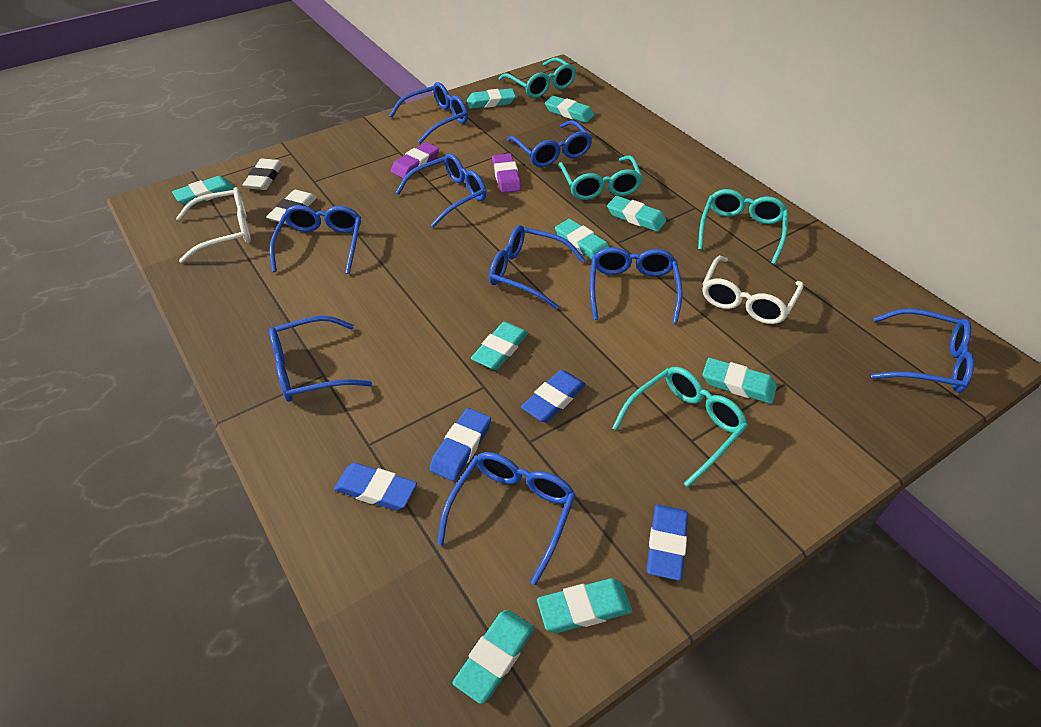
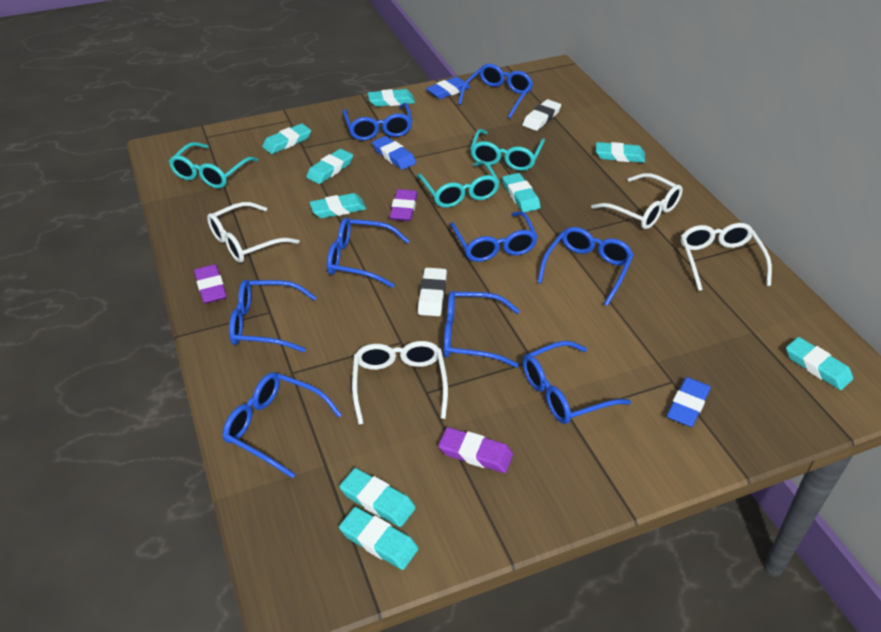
blue eraser: [334,463,417,511] [430,408,491,481] [521,370,586,422] [647,504,688,581] = 4 -> [372,136,416,170] [426,77,470,99] [667,377,711,427] = 3
purple eraser: [391,142,439,179] [492,153,521,193] = 2 -> [194,264,227,304] [390,189,418,221] [438,427,513,473] = 3
turquoise glasses: [499,57,576,98] [558,155,643,200] [612,367,748,487] [698,189,788,265] = 4 -> [168,142,258,189] [416,161,500,208] [470,129,545,171] = 3
white glasses: [176,187,251,263] [703,256,804,324] = 2 -> [207,202,300,263] [352,341,448,425] [591,173,683,229] [681,223,772,291] = 4

